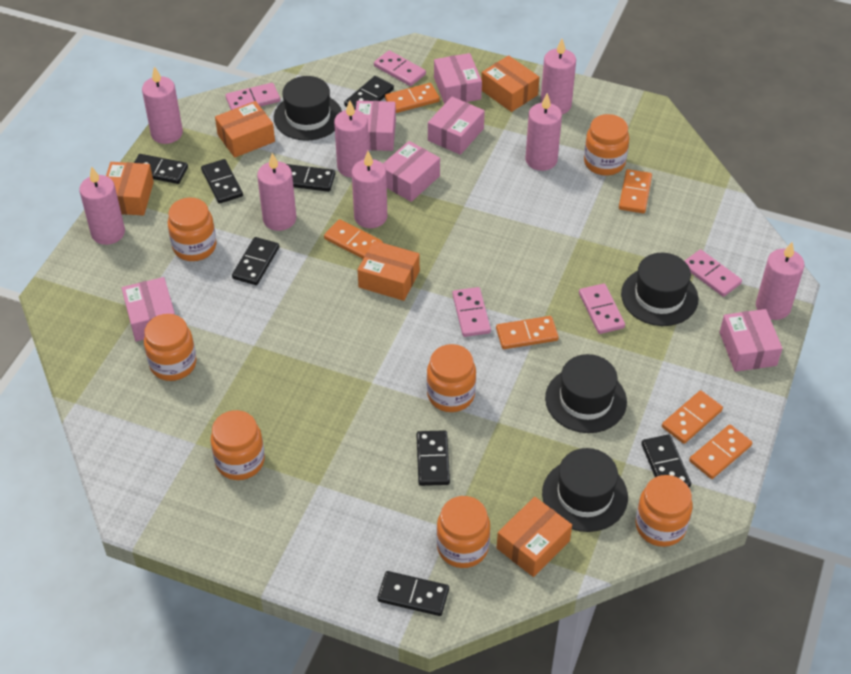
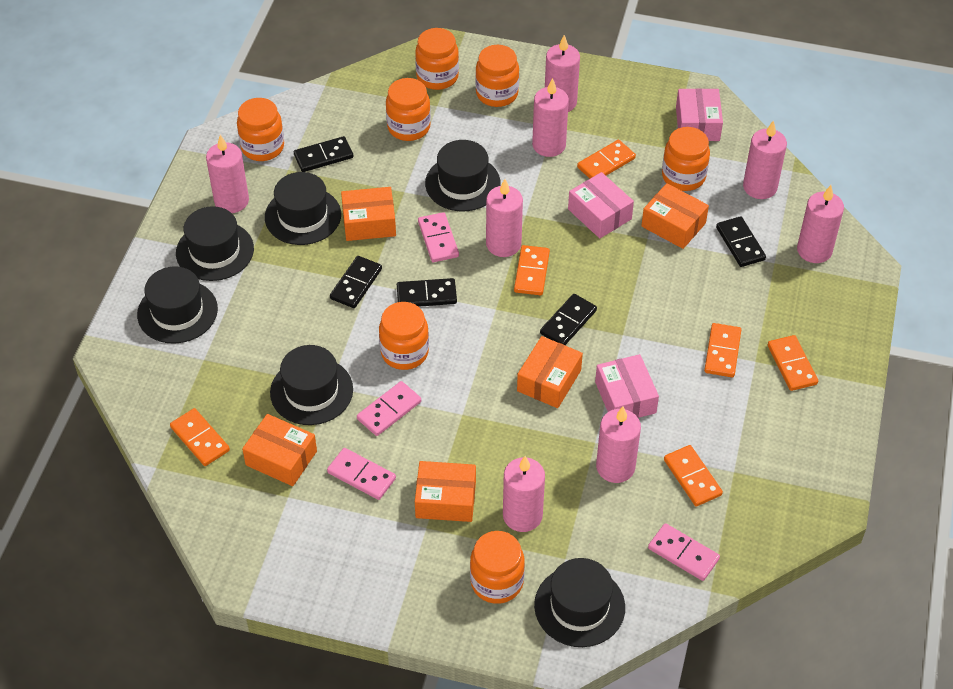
black domino: [134,154,188,184] [201,159,243,204] [232,237,279,285] [287,164,335,192] [344,76,394,110] [377,571,449,616] [417,430,450,486] [641,434,691,487] = 8 -> [294,136,353,172] [330,256,382,308] [397,278,457,307] [540,294,597,345] [716,216,766,267] = 5
black hat: [274,76,342,141] [542,448,628,532] [545,354,627,433] [621,253,699,326] = 4 -> [137,266,218,344] [176,206,254,281] [265,172,341,245] [270,345,353,425] [425,140,501,211] [534,558,625,647] = 6
pink box: [122,277,175,341] [356,101,396,151] [383,141,440,202] [428,97,485,155] [434,53,482,104] [720,309,782,372] = 6 -> [568,172,634,238] [595,354,659,418] [676,88,723,141] = 3
pink domino: [226,83,280,110] [374,50,426,86] [452,287,491,337] [579,283,625,334] [685,249,742,297] = 5 -> [327,448,396,500] [357,381,421,436] [418,212,459,262] [648,523,720,581] = 4

